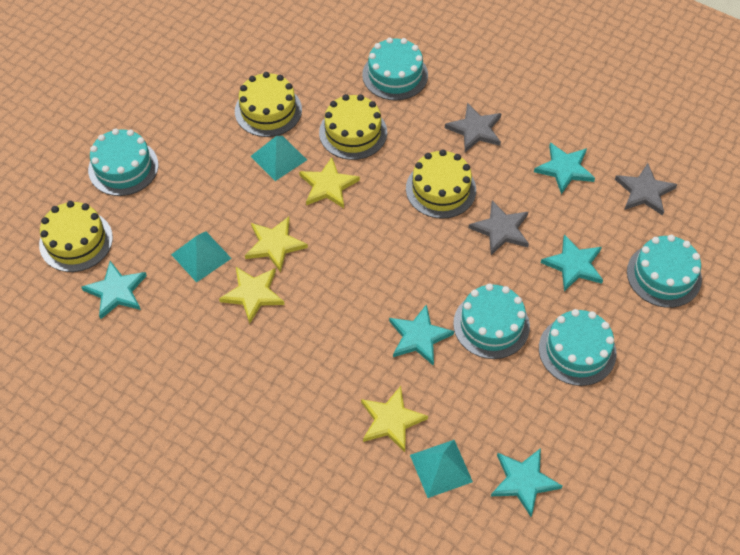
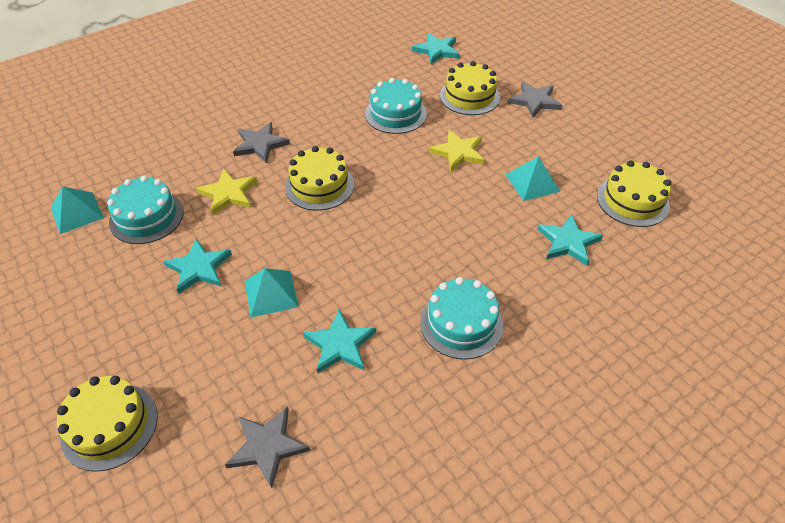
turquoise cake: [88,128,158,196] [362,37,428,100] [453,284,530,359] [539,309,616,386] [627,235,702,308] = 5 -> [107,176,184,244] [365,78,427,134] [420,277,503,359] = 3
turquoise star: [81,261,147,319] [389,304,454,366] [491,448,562,517] [534,143,595,194] [541,234,603,291] = 5 -> [163,238,232,294] [303,310,376,373] [412,33,459,64] [537,214,603,266] = 4
yellow star: [219,267,285,324] [245,217,308,272] [299,157,360,208] [361,386,428,452] = 4 -> [196,169,258,215] [429,130,485,171] = 2

